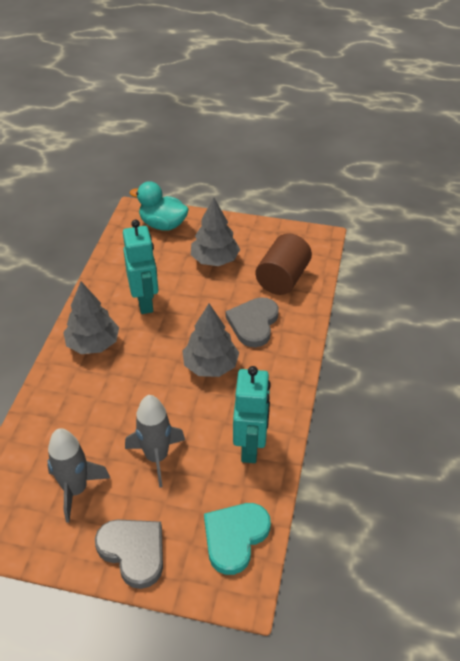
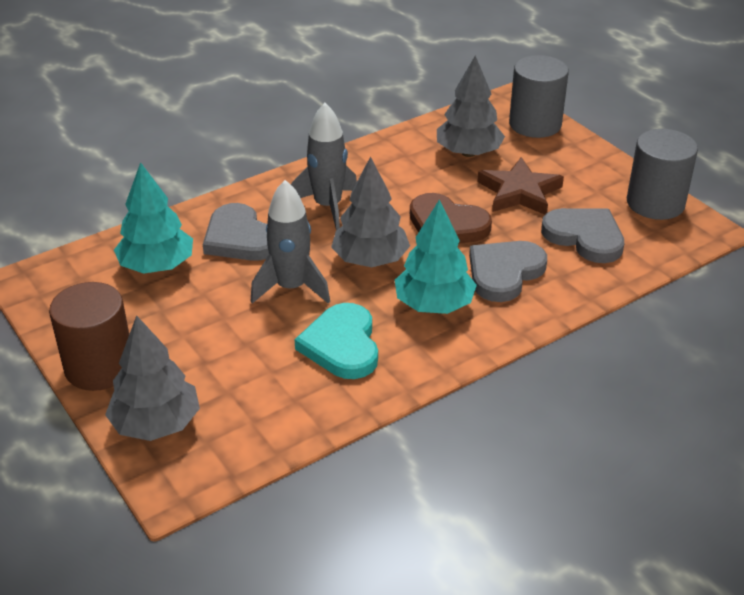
brown heart: none = 0 -> [410,193,492,243] = 1
brown star: none = 0 -> [477,157,564,215] = 1
grey cylinder: none = 0 -> [509,55,569,138] [627,129,698,220] = 2
grey heart: [95,519,163,589] [225,297,279,347] = 2 -> [203,203,269,261] [469,241,547,302] [541,208,624,263] = 3
turquoise duck: [130,181,189,230] = 1 -> none = 0
turquoise robot: [123,220,158,314] [233,366,271,463] = 2 -> none = 0
turquoise tree: none = 0 -> [114,162,193,274] [395,200,477,314] = 2

